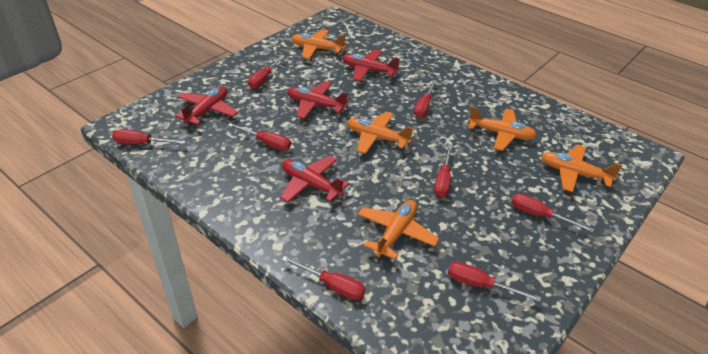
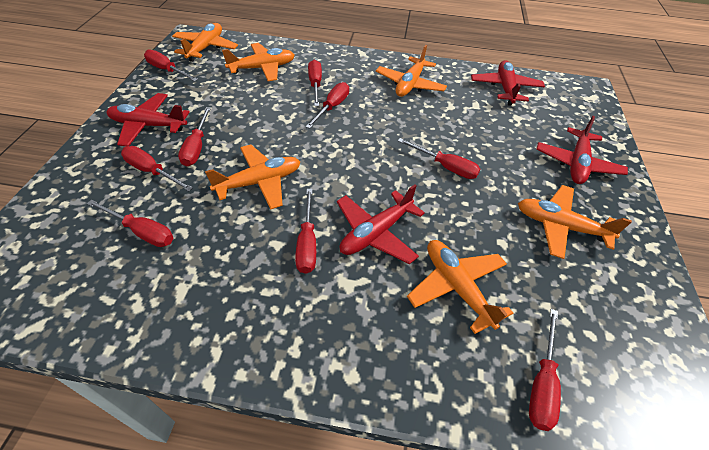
orange plane: [291,29,346,59] [347,112,413,154] [358,200,439,260] [468,106,537,151] [541,144,622,192] = 5 -> [172,23,238,62] [205,144,300,209] [222,43,295,81] [376,45,447,97] [407,240,513,334] [518,185,632,259] = 6
red screwdriver: [112,129,186,144] [228,123,291,150] [248,55,285,89] [281,256,365,300] [414,80,437,118] [434,145,452,197] [448,262,541,302] [511,194,594,232] = 8 -> [87,200,173,247] [121,146,193,191] [144,50,198,81] [178,107,211,166] [295,189,316,274] [306,82,349,129] [308,60,322,106] [398,138,480,179] [529,309,561,431] = 9

